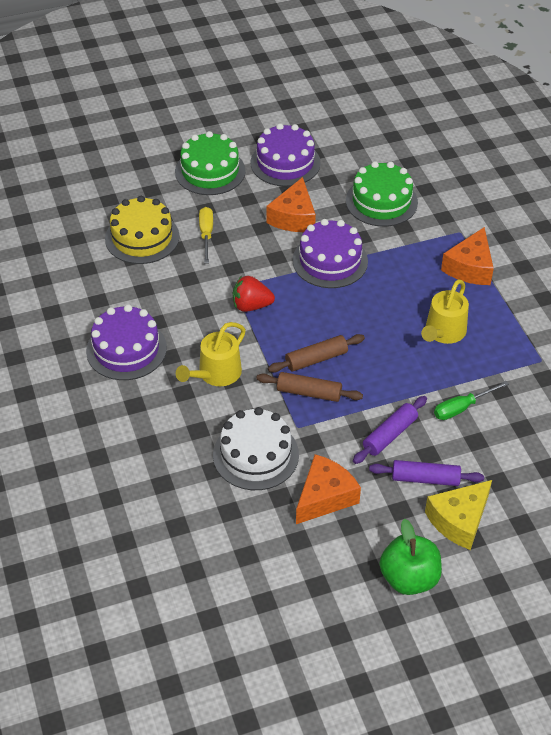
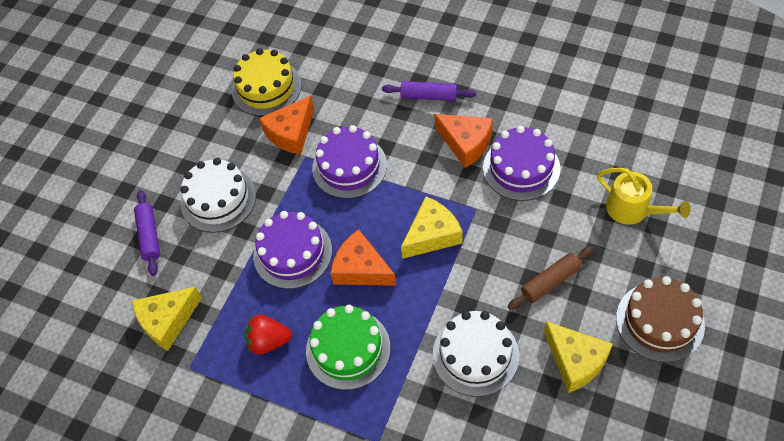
brown cake: none = 0 -> [616,276,705,362] = 1
brown rolling pin: [256,372,363,402] [268,334,365,373] = 2 -> [508,246,594,310] = 1
green apple: [380,519,442,595] = 1 -> none = 0
green cake: [175,131,246,195] [346,161,418,227] = 2 -> [306,305,391,390] = 1
green screwdriver: [434,381,509,420] = 1 -> none = 0
white cake: [213,407,299,490] = 1 -> [180,158,256,233] [433,311,519,397] = 2
yellow cheese: [425,480,492,550] = 1 -> [132,287,202,351] [401,197,463,259] [544,321,613,393] = 3
yellow screwdriver: [199,207,213,264] = 1 -> none = 0
yellow watering can: [176,322,246,386] [421,279,469,344] = 2 -> [597,168,691,225] = 1

